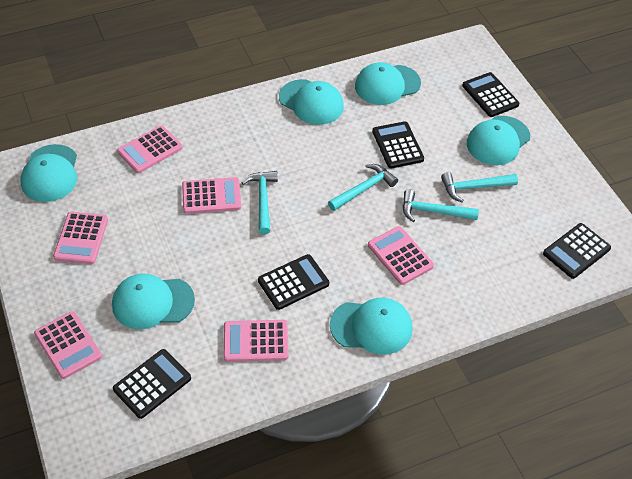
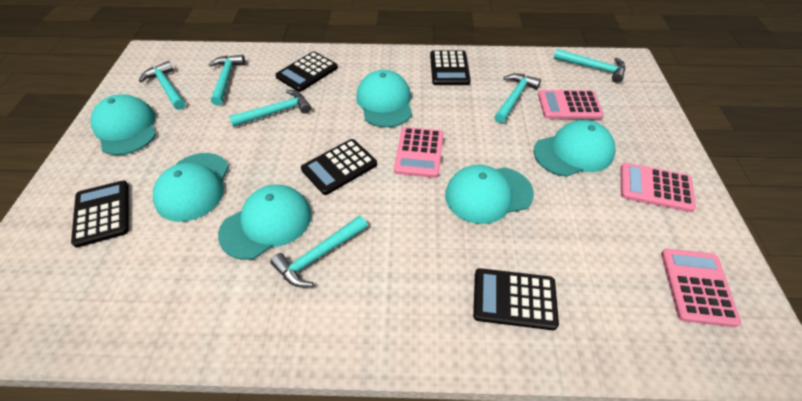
pink calculator: [34,311,102,379] [53,212,108,264] [117,125,183,173] [182,177,241,214] [223,320,289,362] [368,226,434,285] = 6 -> [394,127,444,178] [538,90,604,119] [620,162,696,212] [661,249,741,327] = 4
turquoise hammer: [242,171,278,235] [328,164,398,211] [403,189,479,222] [441,172,518,202] = 4 -> [139,61,185,110] [209,55,245,106] [229,90,311,127] [270,215,368,287] [494,73,541,123] [554,49,625,83] = 6

